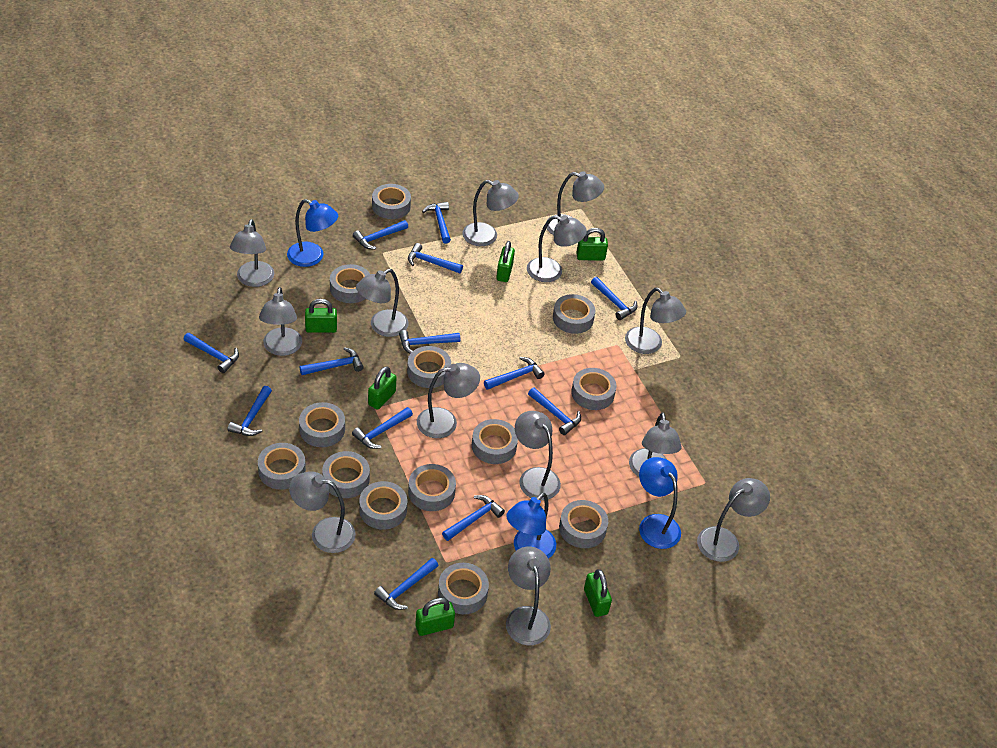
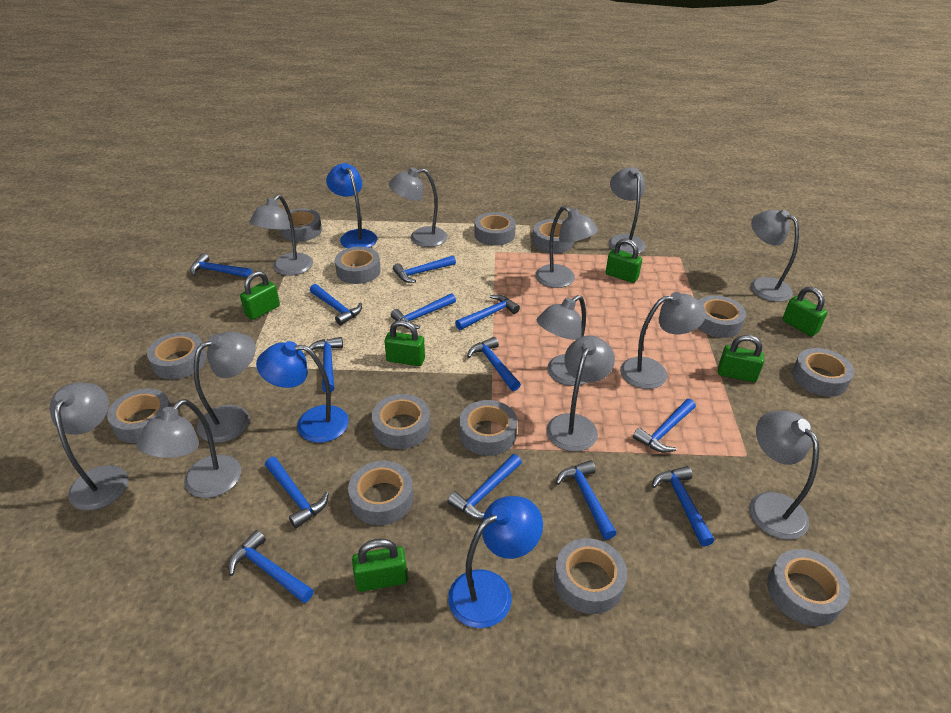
grey lamp: [230,219,274,287] [259,287,302,356] [289,471,356,553] [356,269,408,337] [417,363,480,438] [462,180,519,246] [506,546,551,645] [515,411,561,500] [527,215,587,282] [546,171,604,235] [625,288,686,354] [629,412,682,477] [697,478,770,562] = 13 -> [50,383,129,510] [137,399,241,498] [194,332,256,443] [249,195,313,276] [389,167,447,247] [535,206,598,288] [537,295,587,386] [547,335,615,452] [608,167,646,254] [620,292,706,389] [749,411,819,540] [751,209,799,302] = 12

